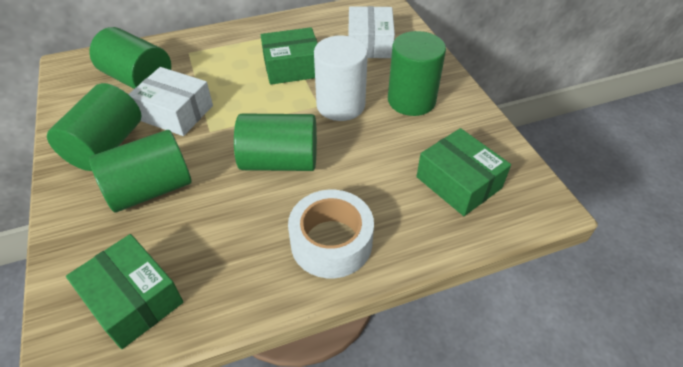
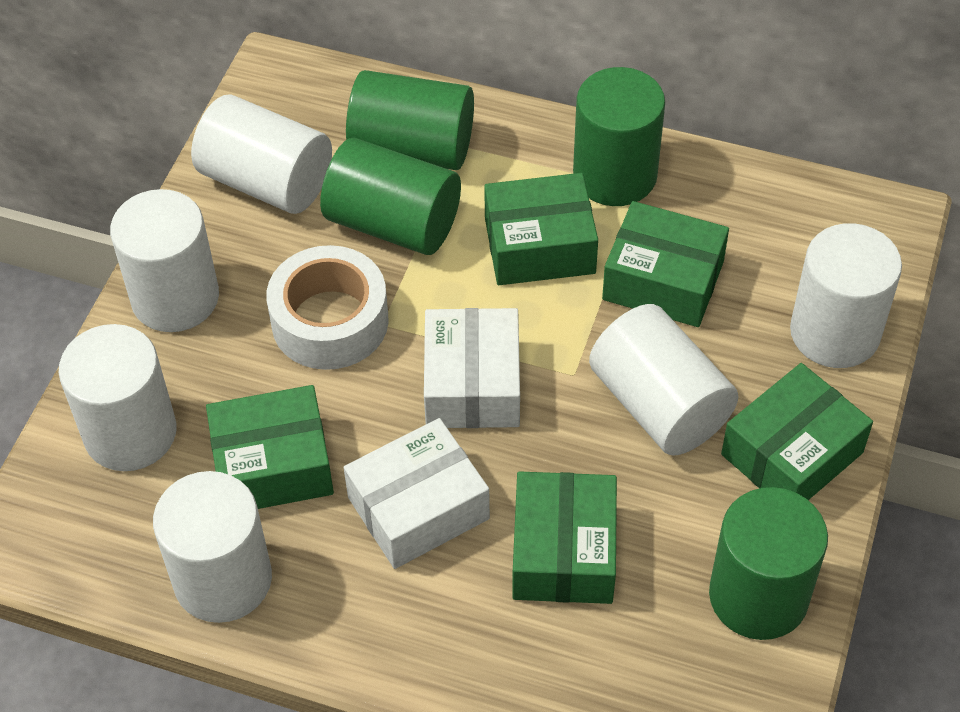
green box: [66,234,183,349] [261,27,318,85] [416,128,511,216] = 3 -> [206,385,334,509] [484,173,598,285] [512,471,617,604] [602,201,729,327] [721,363,873,500] = 5
green cylinder: [47,83,141,171] [89,130,192,212] [90,27,171,89] [234,114,317,171] [388,31,446,116] = 5 -> [320,138,461,255] [346,70,474,170] [573,67,665,206] [709,487,828,640] = 4
white cylinder: [314,35,368,121] = 1 -> [59,324,177,471] [110,189,219,332] [153,471,272,623] [191,94,332,214] [589,304,738,456] [790,223,902,368] = 6

